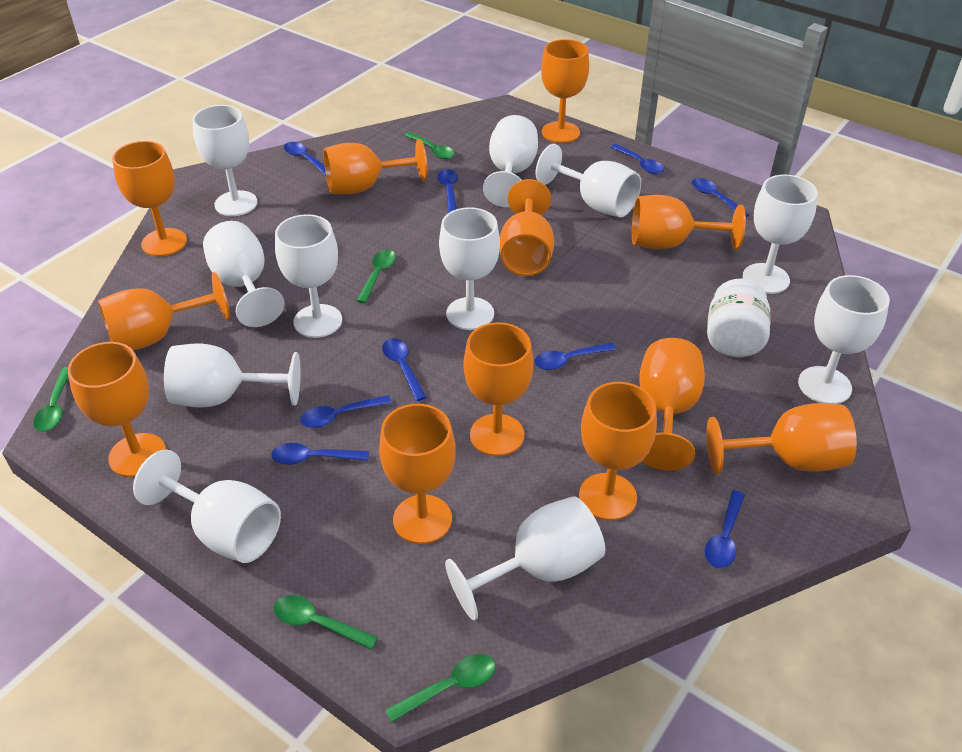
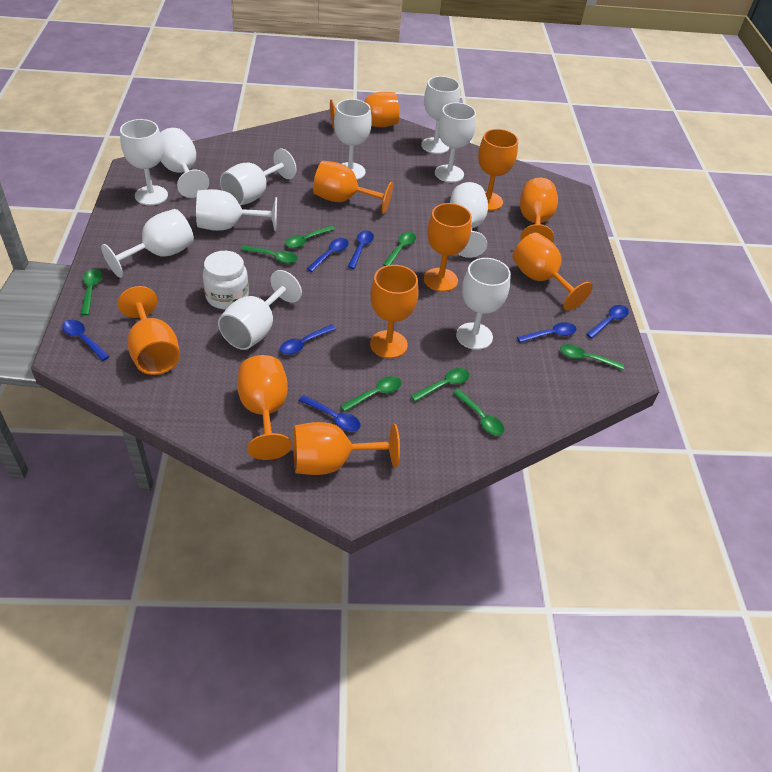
blue spoon: [271,443,369,465] [284,142,326,175] [300,395,392,428] [382,338,427,401] [438,169,458,213] [534,343,616,370] [610,144,664,174] [692,178,749,217] [704,490,745,568] = 9 -> [62,320,110,361] [280,324,336,355] [299,395,360,431] [306,238,349,272] [348,231,374,269] [517,322,576,343] [586,305,629,338] = 7
green spoon: [33,367,69,432] [273,595,378,650] [357,250,396,303] [385,654,496,723] [404,132,454,159] = 5 -> [80,269,102,315] [241,245,298,263] [285,226,335,248] [340,376,401,412] [383,232,416,266] [411,368,469,402] [453,389,504,435] [560,344,624,370] = 8
orange goblet: [68,342,166,477] [98,272,230,350] [112,141,187,256] [324,139,428,194] [379,404,456,544] [463,322,533,456] [500,179,554,276] [541,39,589,143] [579,382,657,520] [632,195,746,250] [639,338,705,470] [706,403,857,474] = 12 -> [118,286,180,375] [237,355,292,460] [293,422,400,475] [313,161,393,214] [330,92,399,130] [370,265,419,358] [424,203,472,292] [478,129,518,211] [513,233,593,311] [520,178,558,243] = 10

